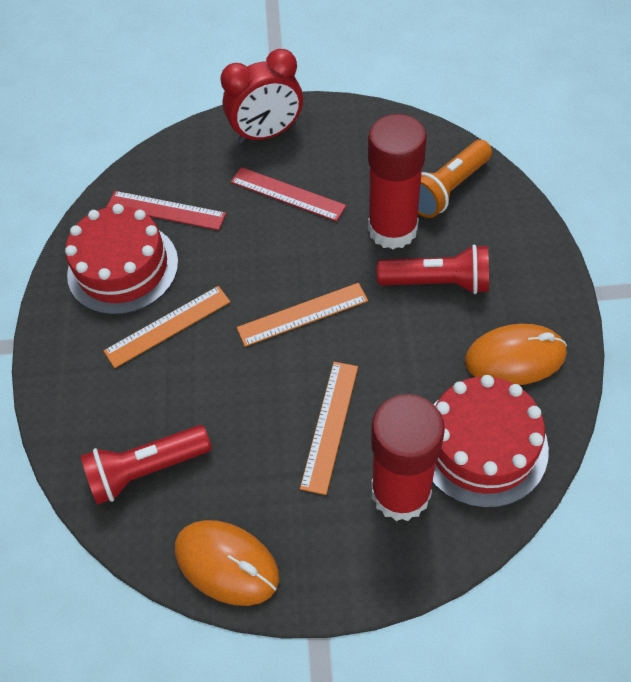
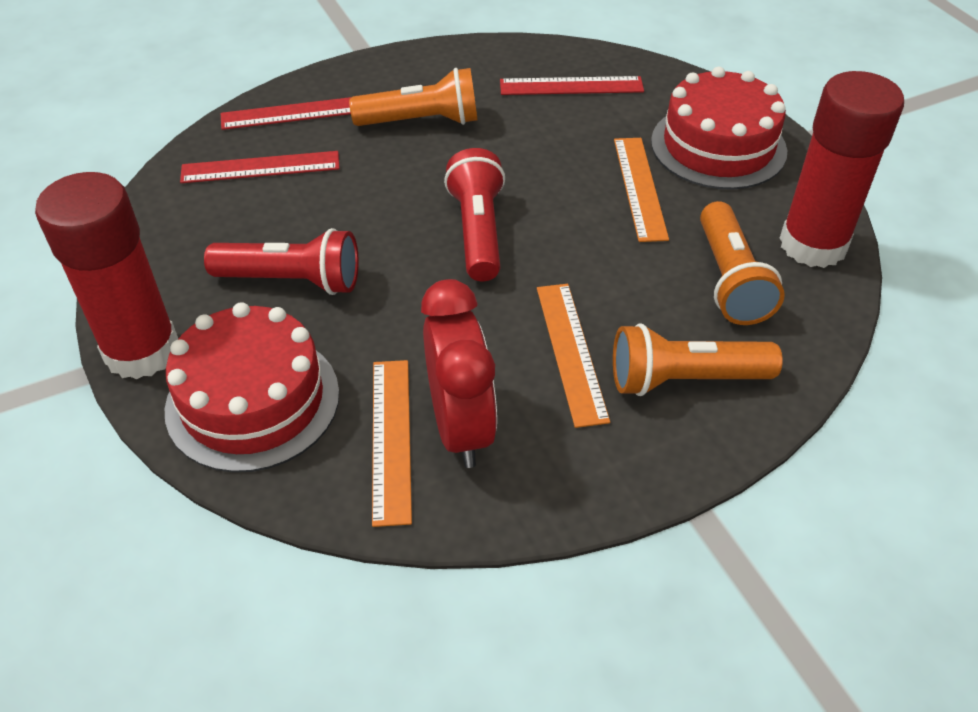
orange flashlight: [418,140,492,218] = 1 -> [349,68,478,126] [613,324,783,396] [700,201,785,325] = 3
orange mouse: [175,520,279,606] [465,324,567,385] = 2 -> none = 0
red ruler: [107,191,226,230] [231,167,346,221] = 2 -> [180,151,340,183] [221,97,351,130] [500,76,644,95] = 3

